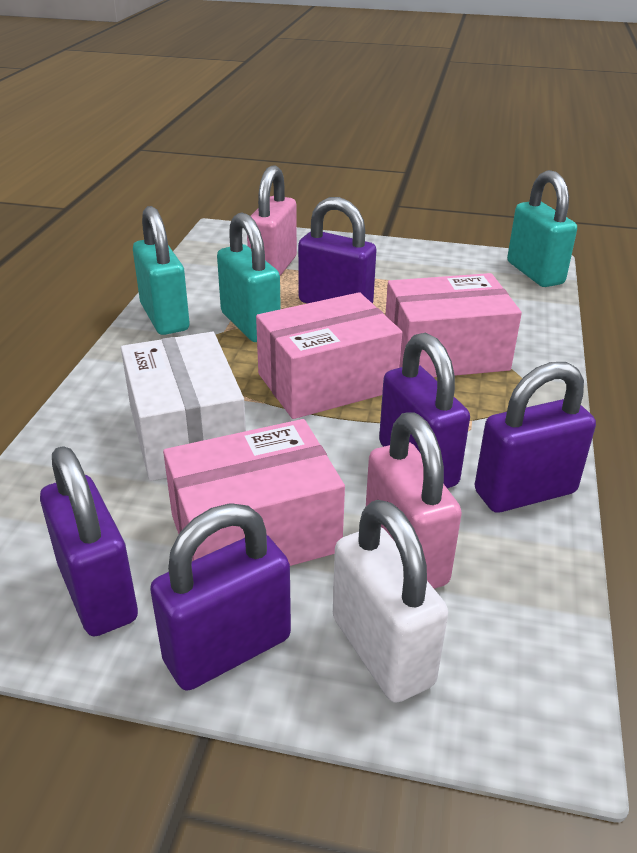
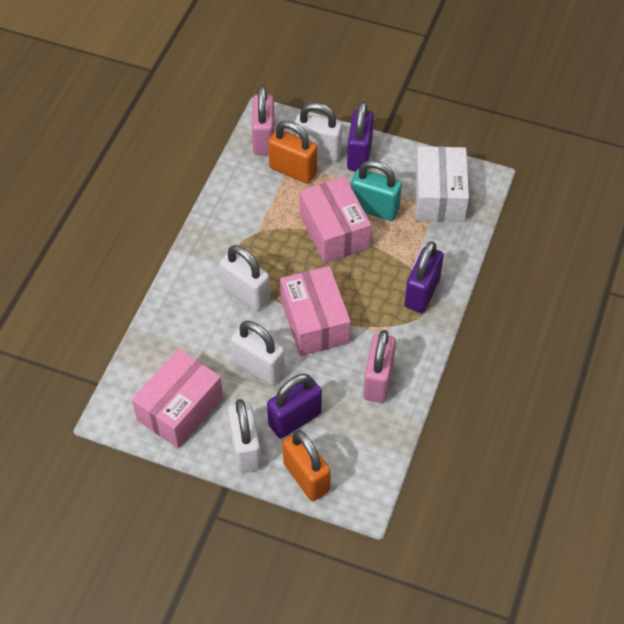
orange padlock: none = 0 -> [268,121,317,184] [282,430,331,501] = 2
purple padlock: [40,446,138,637] [150,504,291,691] [298,197,377,304] [379,333,470,488] [474,362,596,513] = 5 -> [267,373,322,439] [347,101,374,171] [404,241,444,313] = 3
turquoise padlock: [133,206,190,335] [217,212,281,342] [507,170,577,287] = 3 -> [351,160,402,221] = 1
white padlock: [333,500,448,703] = 1 -> [220,245,270,311] [228,399,261,473] [231,321,285,385] [294,103,342,161] = 4

